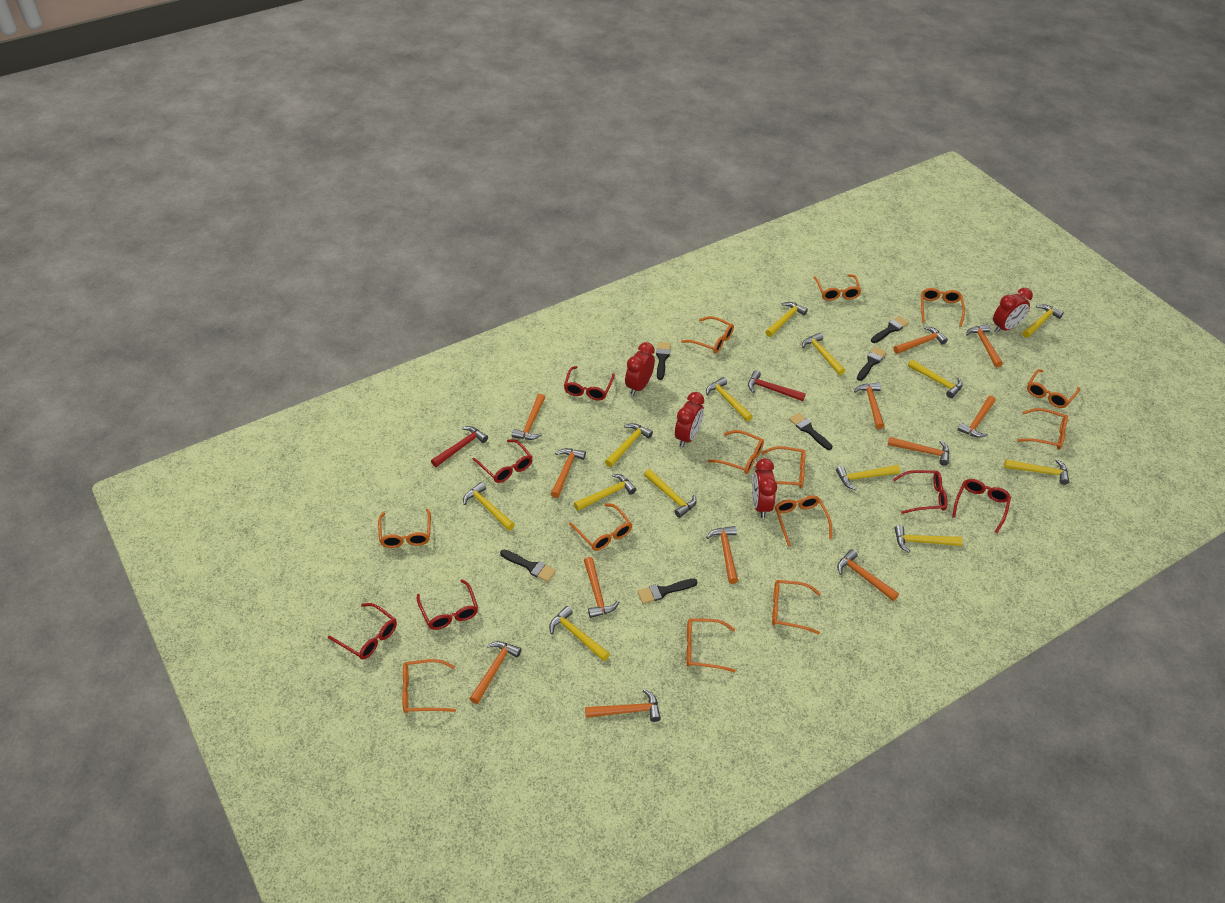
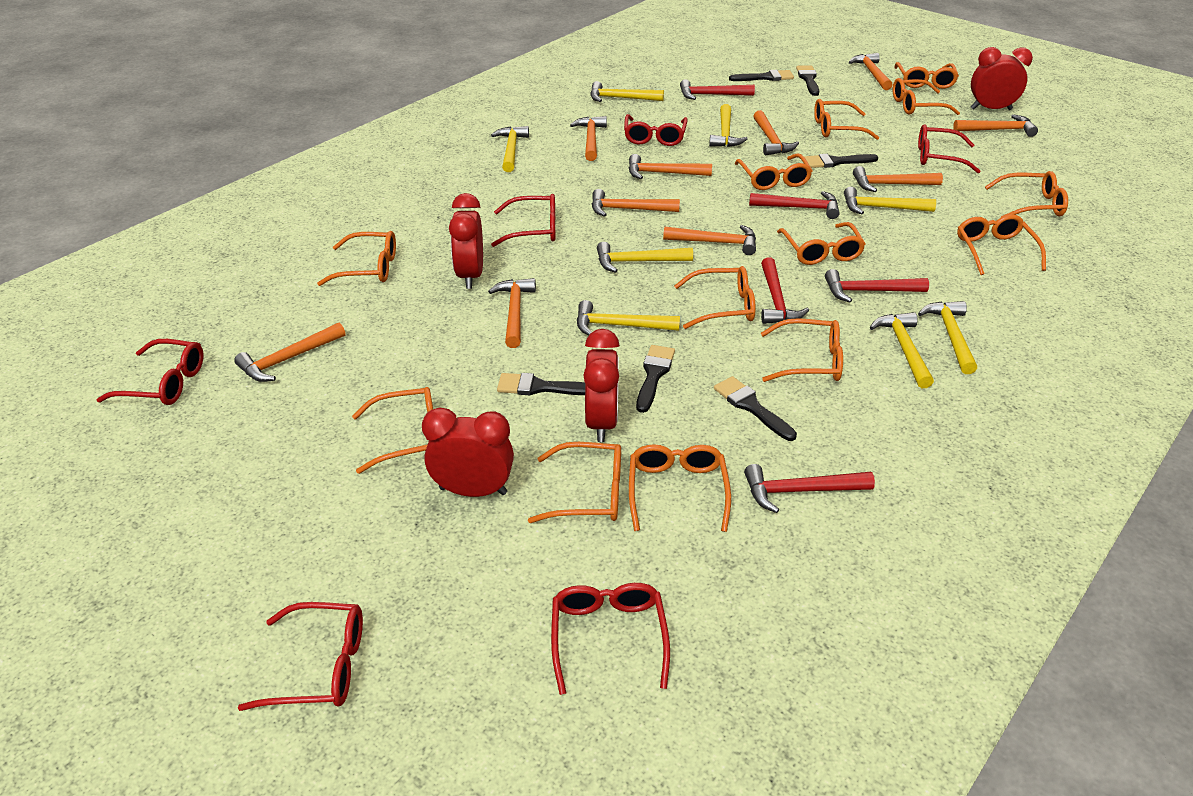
orange hammer: [469,641,521,704] [512,394,545,440] [551,448,586,498] [584,557,619,618] [585,689,661,722] [706,526,738,584] [837,549,899,601] [854,383,884,429] [888,437,950,466] [894,327,948,354] [958,396,996,438] [966,324,1003,367] = 12 -> [234,322,346,382] [488,278,536,348] [570,116,607,161] [592,189,680,217] [629,154,712,179] [663,225,756,255] [754,110,799,155] [849,53,893,90] [853,166,943,192] [953,115,1038,137] = 10
red hammer: [431,426,488,467] [748,370,806,401] = 2 -> [680,79,755,100] [744,464,875,513] [749,191,840,219] [761,257,809,324] [825,269,929,302] = 5
yellow hammer: [463,482,515,531] [549,606,610,661] [574,474,637,511] [605,423,653,467] [644,469,696,518] [706,377,753,421] [766,302,808,337] [802,332,845,375] [836,465,900,490] [894,525,963,553] [908,360,963,398] [1004,459,1069,485] [1022,305,1064,338] = 13 -> [491,126,529,172] [577,300,680,335] [590,81,664,102] [597,242,693,273] [709,104,747,147] [844,187,936,214] [870,312,934,388] [918,301,977,374] = 8

